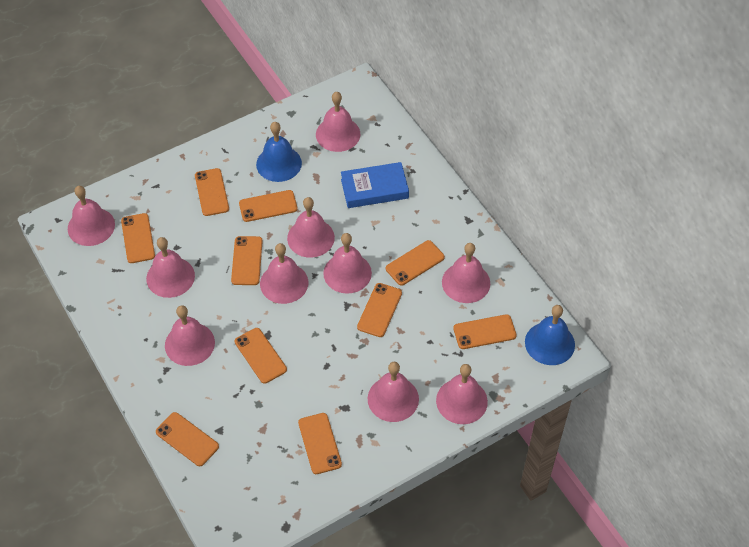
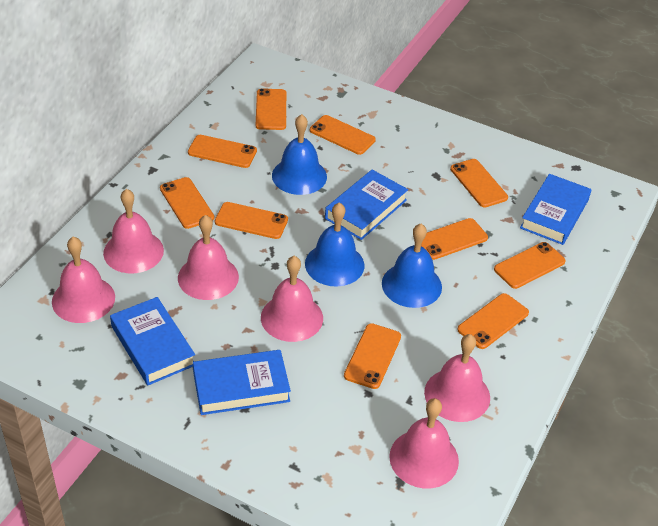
blue bell: [256,122,302,182] [525,305,575,365] = 2 -> [272,114,327,195] [305,202,364,287] [382,224,442,308] = 3
blue book: [341,162,409,208] = 1 -> [110,297,195,385] [193,350,291,415] [325,170,408,240] [520,174,591,245] = 4
pink bell: [68,186,115,246] [146,237,195,298] [165,305,215,366] [260,243,308,304] [287,197,335,258] [316,92,360,152] [323,233,372,294] [368,362,419,422] [436,364,488,424] [442,243,490,303] = 10 -> [52,237,115,323] [103,189,164,273] [178,215,239,300] [261,256,323,342] [389,398,459,488] [424,334,490,422] = 6

